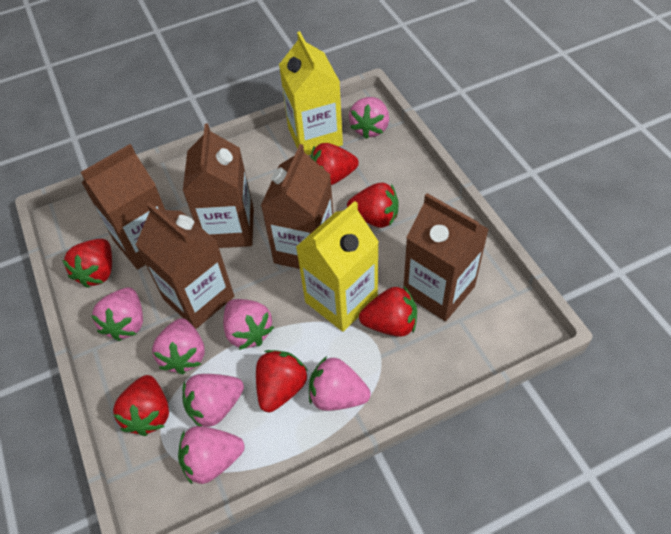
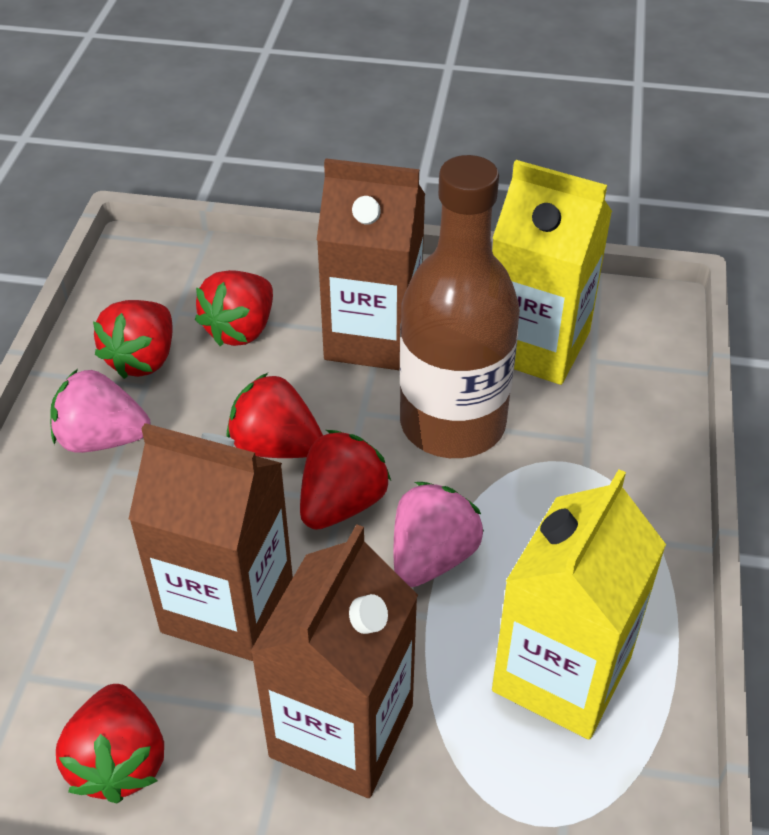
brown bottle: none = 0 -> [400,155,520,458] = 1
brown carton: [81,144,165,269] [136,202,234,329] [183,124,254,248] [261,144,333,269] [403,193,489,321] = 5 -> [128,423,293,661] [250,524,418,798] [317,158,425,371] = 3
pink strawberry: [91,287,143,341] [152,318,205,374] [178,426,245,484] [182,374,244,427] [223,299,274,350] [309,356,371,411] [349,97,389,139] = 7 -> [50,369,151,453] [393,482,484,587] = 2
red strawberry: [62,239,112,288] [113,375,169,436] [256,350,308,412] [311,143,359,185] [347,183,399,228] [359,287,417,337] = 6 -> [56,684,164,803] [93,300,173,379] [195,270,273,346] [226,373,323,458] [300,430,391,530] = 5

